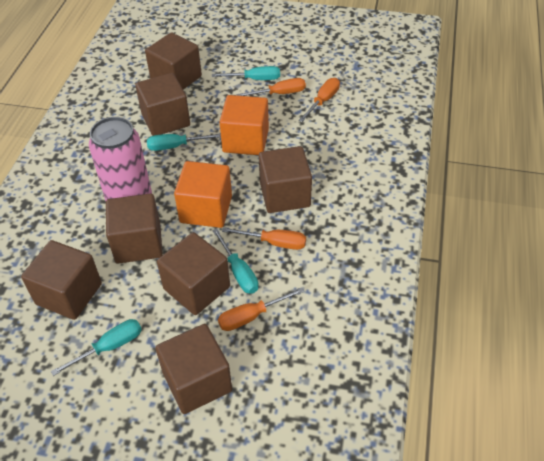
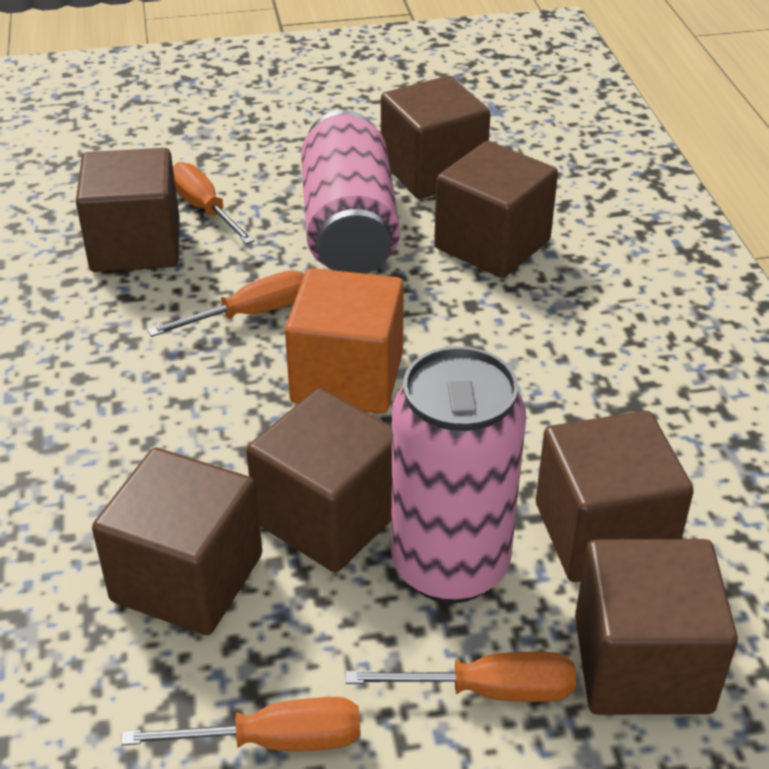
orange cube: [174,161,232,228] [220,95,269,155] = 2 -> [285,268,404,414] = 1
pink can: [89,117,152,201] = 1 -> [301,110,400,274] [391,346,526,603] = 2
turquoise screwdriver: [51,319,142,376] [147,134,221,151] [212,66,280,80] [212,228,259,294] = 4 -> none = 0

